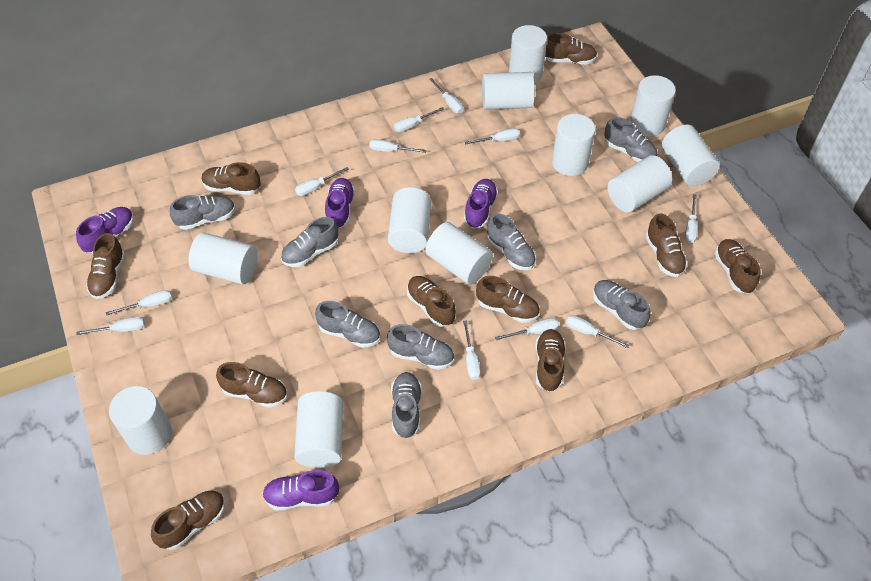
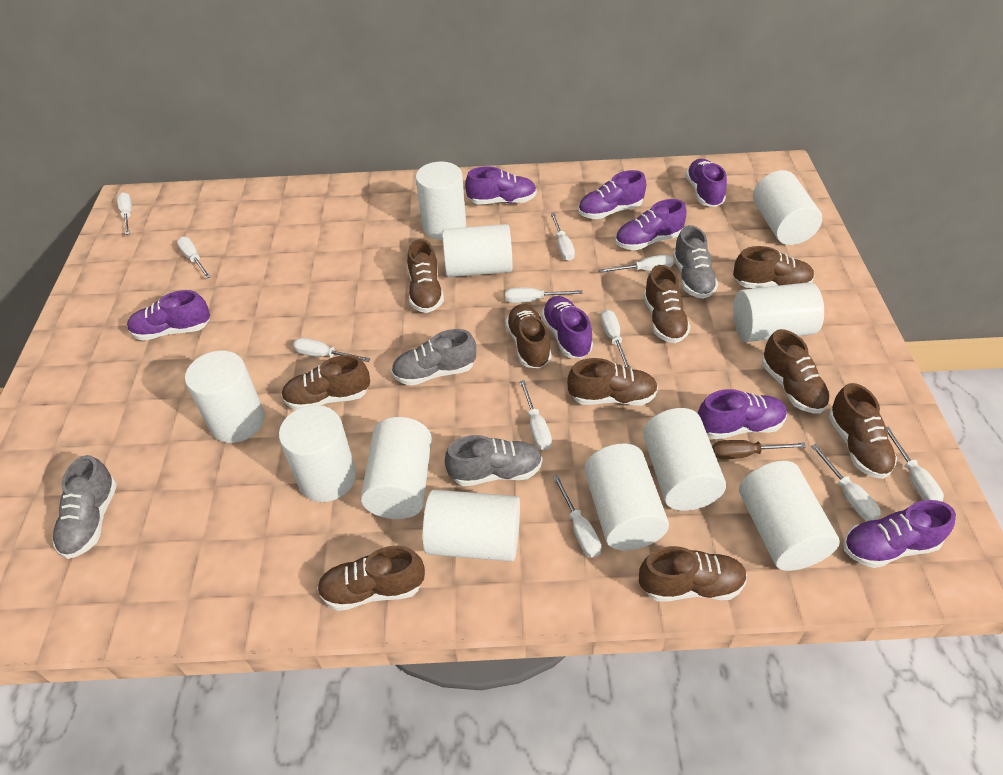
brown screwdriver: none = 0 -> [712,440,806,459] = 1
grey shoe: [170,195,235,230] [281,217,338,267] [315,301,380,348] [387,324,454,370] [391,372,422,438] [487,213,536,270] [593,280,650,330] [604,117,658,162] = 8 -> [52,455,117,559] [391,329,476,386] [445,435,543,486] [673,225,718,299] = 4
purple shoe: [76,207,134,253] [262,470,339,511] [325,178,355,228] [464,179,498,228] = 4 -> [127,290,210,341] [465,166,537,204] [541,296,593,358] [578,170,646,219] [615,199,687,250] [685,159,727,207] [698,389,787,439] [843,500,956,568] = 8

